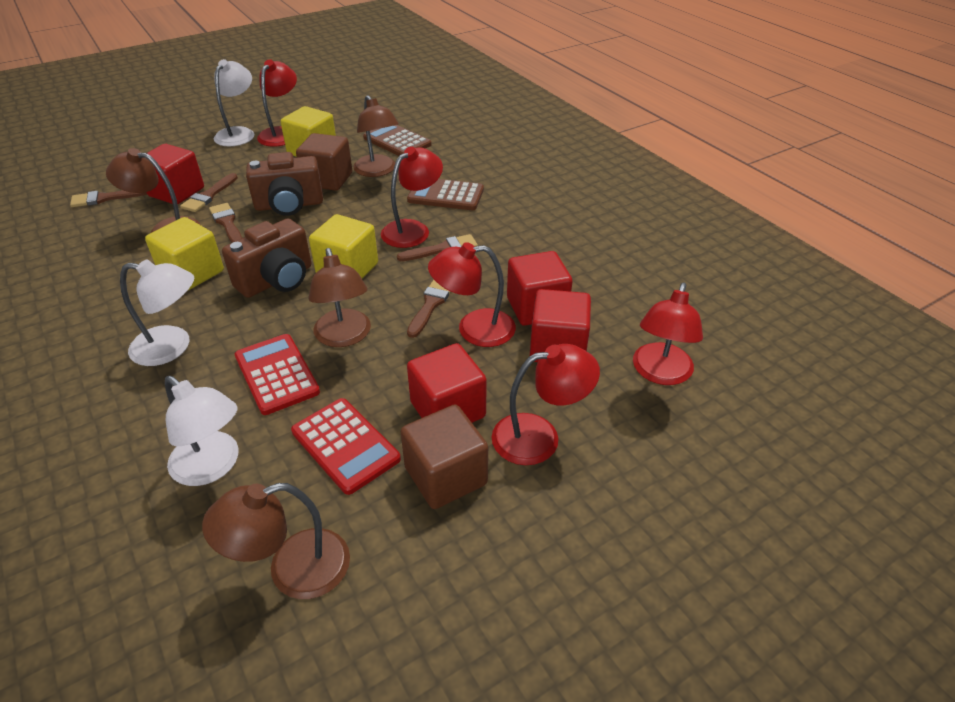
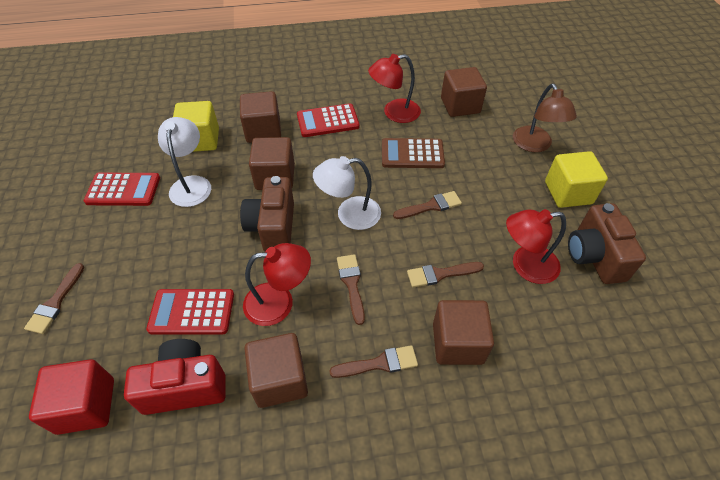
brown calculator: [363,125,432,156] [407,179,484,210] = 2 -> [382,138,445,168] = 1
brown cube: [296,133,352,191] [401,405,488,509] = 2 -> [240,91,281,143] [244,333,308,408] [249,137,295,190] [433,300,494,365] [441,67,487,117] = 5
brown lamp: [106,148,200,233] [202,483,350,599] [308,248,371,347] [353,95,399,177] = 4 -> [513,84,577,152] = 1
red calculator: [235,334,320,415] [291,398,401,495] = 2 -> [84,173,160,206] [146,289,234,334] [297,103,359,137] = 3
red camera: none = 0 -> [124,339,226,415] = 1
red cube: [146,144,204,204] [407,343,487,423] [507,251,573,326] [530,289,591,362] = 4 -> [29,359,114,435] = 1
red lamp: [257,59,297,147] [381,146,443,248] [428,242,516,347] [492,344,600,465] [633,282,703,385] = 5 -> [243,243,311,326] [368,54,421,123] [506,209,566,284] = 3
white lamp: [120,259,194,366] [165,376,238,486] [214,59,254,147] = 3 -> [158,117,211,207] [313,156,381,230] = 2
yellow cube: [145,217,224,291] [281,106,336,157] [309,214,378,278] = 3 -> [173,101,219,152] [545,151,608,208] = 2

